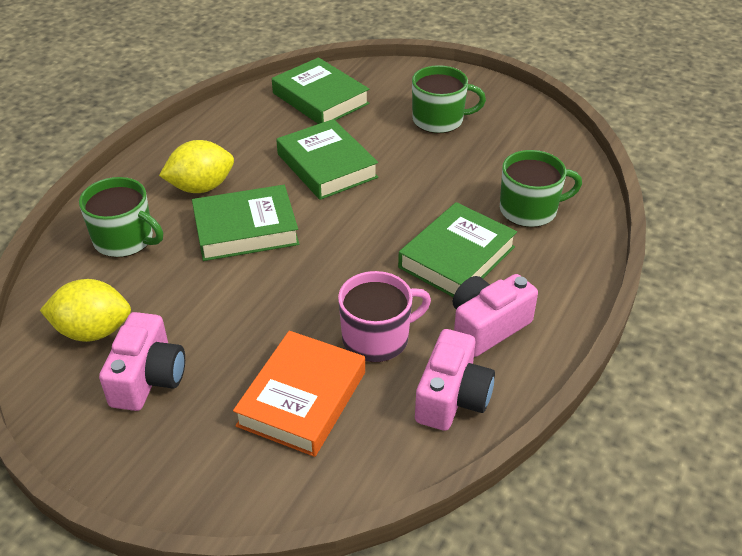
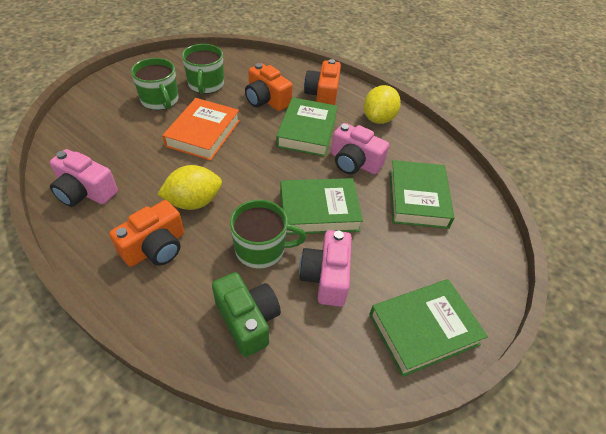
green camera: none = 0 -> [212,272,281,357] = 1
orange camera: none = 0 -> [109,200,184,267] [245,63,293,111] [304,59,341,105] = 3
pink mug: [338,271,431,362] = 1 -> none = 0

